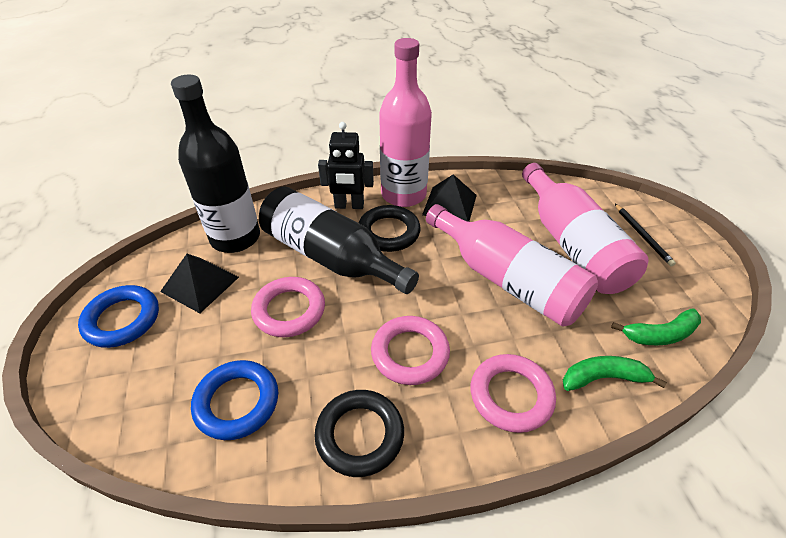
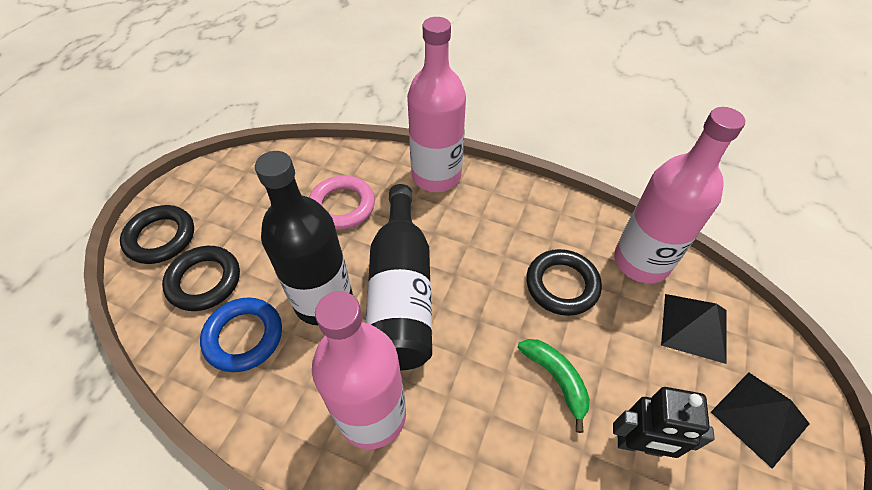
black pencil: [615,204,676,267] = 1 -> none = 0
black ring: [314,390,404,477] [359,205,421,252] = 2 -> [120,205,194,264] [162,246,240,311] [526,249,602,316] = 3
blue ring: [78,285,159,348] [191,360,278,440] = 2 -> [200,298,282,372] = 1
green banana: [563,356,667,391] [611,308,701,345] = 2 -> [518,339,590,433] = 1
pink ring: [251,277,325,337] [371,316,450,385] [471,354,556,433] = 3 -> [309,175,375,230] = 1

